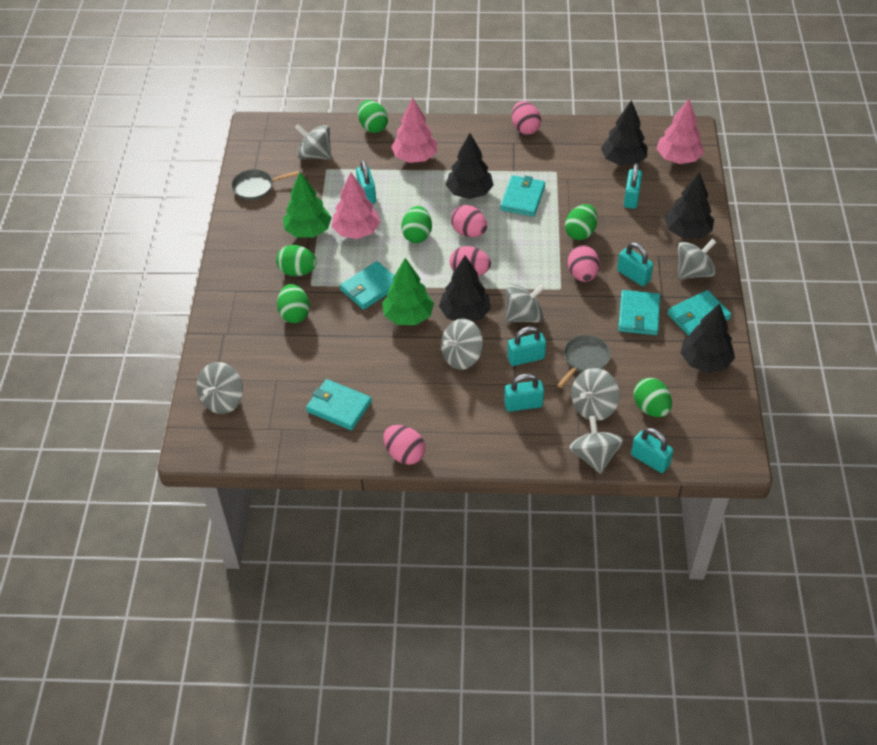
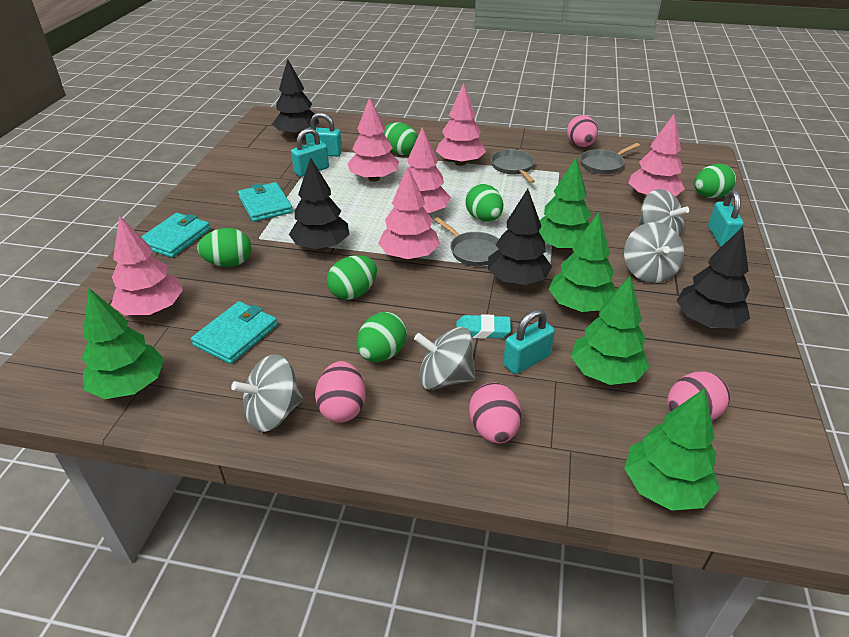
black tree: [439,255,491,322] [446,133,494,199] [601,100,648,165] [664,172,714,239] [680,303,735,373] = 5 -> [272,59,319,138] [289,157,349,250] [488,189,552,285] [677,227,750,329] = 4
green tree: [283,172,332,238] [382,258,434,325] = 2 -> [82,288,164,399] [539,158,591,250] [549,212,616,312] [571,275,649,385] [624,388,719,511] = 5
grey pan: [231,169,299,200] [557,335,611,388] = 2 -> [434,217,499,266] [491,150,535,183] [580,143,640,174] = 3
grey spinning top: [197,362,243,414] [295,124,332,160] [441,318,483,370] [505,284,545,323] [569,416,624,474] [571,368,620,421] [678,239,716,279] = 7 -> [231,354,303,432] [414,327,476,390] [624,222,684,283] [639,189,689,236] = 4
pink egg: [383,425,425,465] [450,246,491,276] [451,205,487,237] [512,101,541,135] [568,245,600,282] = 5 -> [315,361,366,423] [469,382,521,443] [567,115,598,147] [667,371,730,421] = 4
pink tree: [331,173,380,239] [391,98,437,163] [657,99,704,164] = 3 -> [111,215,183,315] [347,97,399,182] [378,167,440,260] [401,127,451,214] [436,83,486,166] [628,114,685,196] = 6
turquoise eraser: none = 0 -> [456,314,511,339] = 1
turquoise padlock: [356,160,376,204] [504,373,544,412] [507,326,546,366] [617,242,654,286] [624,163,642,209] [631,428,674,473] = 6 -> [291,128,329,177] [306,112,342,157] [503,309,555,374] [708,190,744,247] = 4
turquoise wallet: [306,379,372,430] [340,261,395,310] [500,175,545,217] [618,290,660,335] [667,290,731,336] = 5 -> [141,213,211,258] [191,301,278,364] [238,182,293,222] = 3

